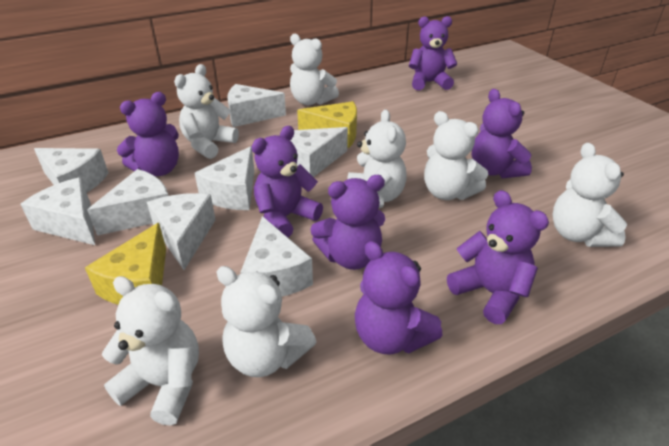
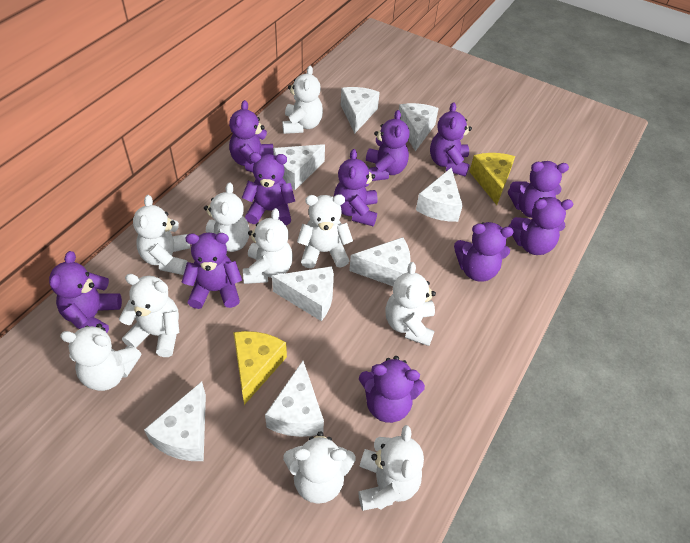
purple teddy bear: [117,92,179,176] [252,126,323,237] [310,175,385,270] [355,241,442,355] [409,16,457,90] [447,190,549,324] [472,89,532,178] = 7 -> [49,251,122,333] [181,233,242,309] [229,100,274,173] [242,152,295,226] [334,149,378,226] [359,356,425,423] [366,110,410,181] [430,102,472,176] [454,222,513,281] [508,161,569,218] [508,197,573,255] = 11
white teddy bear: [102,276,199,426] [174,64,239,159] [216,266,316,377] [290,34,339,105] [347,109,407,208] [424,111,488,200] [552,143,627,247] = 7 -> [60,323,142,391] [119,274,179,357] [133,195,190,275] [204,182,249,255] [243,208,293,284] [282,66,323,134] [283,431,356,504] [297,194,353,268] [358,425,424,511] [385,262,436,346] = 10

